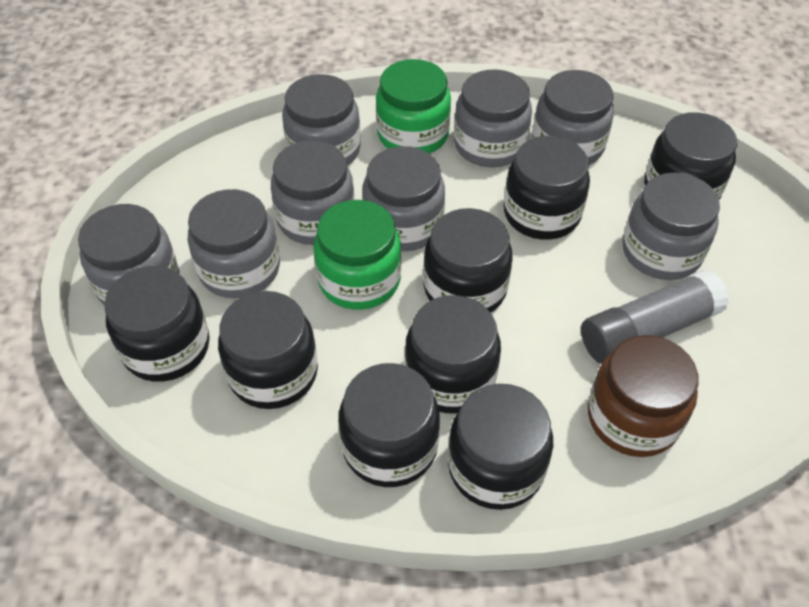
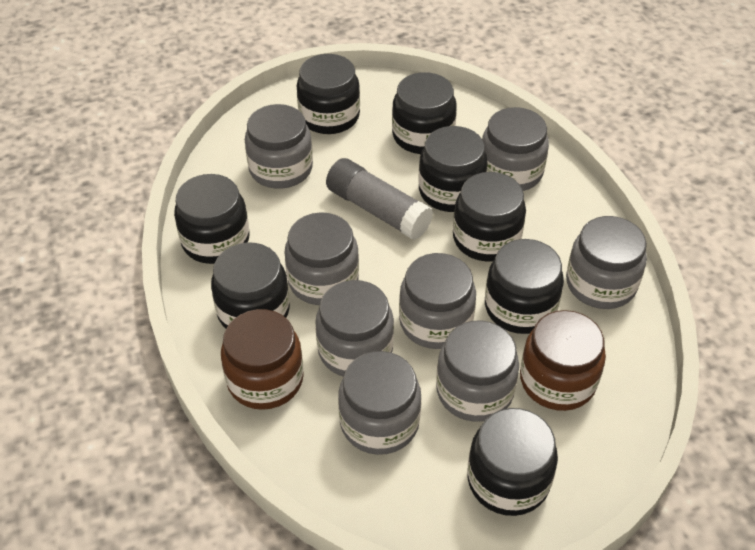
brown jar: [588,335,699,457] = 1 -> [221,309,304,410] [520,310,606,411] = 2
green jar: [313,200,401,310] [376,59,451,153] = 2 -> none = 0

